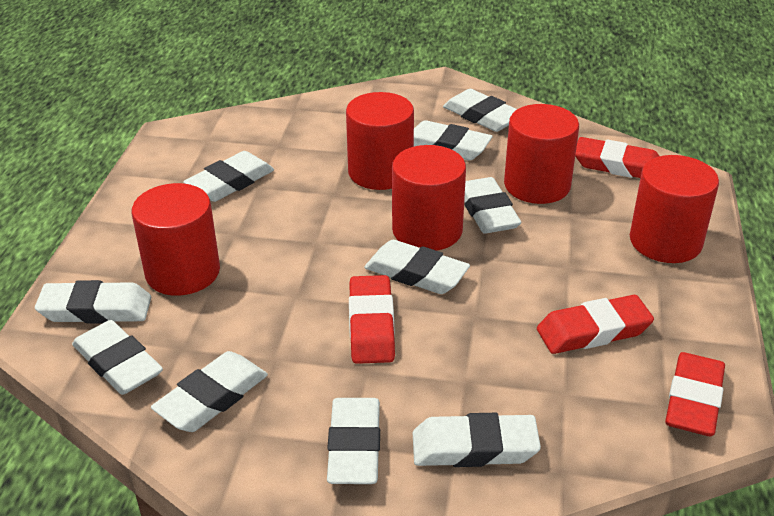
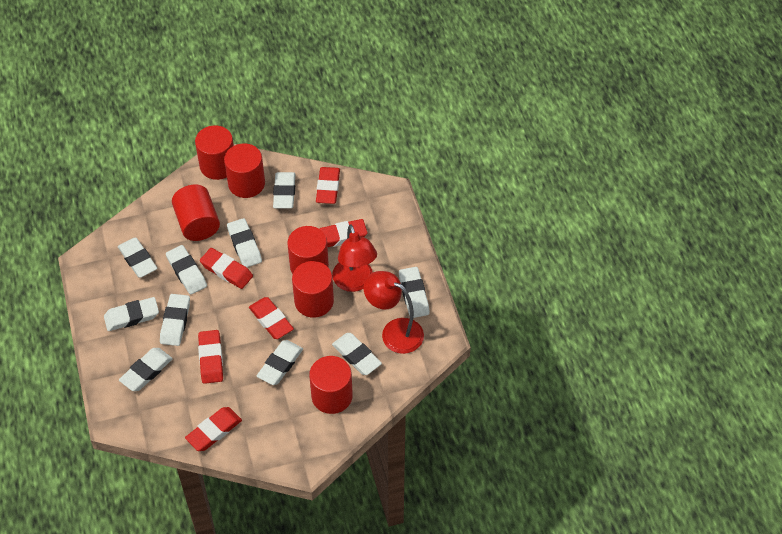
red cylinder: [132,183,220,296] [346,92,414,190] [392,145,466,251] [504,104,579,204] [630,155,719,263] = 5 -> [172,185,220,241] [195,125,234,180] [224,144,265,198] [287,226,329,274] [292,261,334,318] [309,356,353,414] = 6
red eraser: [349,275,395,364] [537,295,654,354] [575,137,659,178] [665,352,725,436] = 4 -> [185,407,242,451] [198,330,223,384] [200,248,253,289] [249,297,294,339] [316,167,340,204] [319,219,367,247] = 6
red lamp: none = 0 -> [332,225,377,292] [364,271,424,354] = 2

